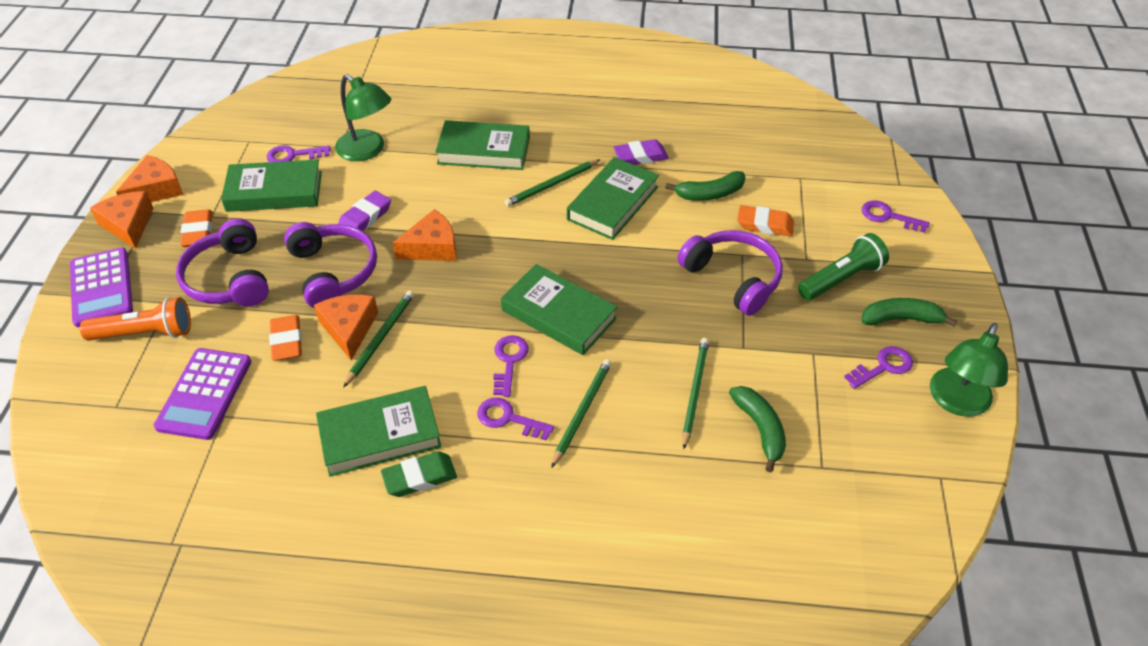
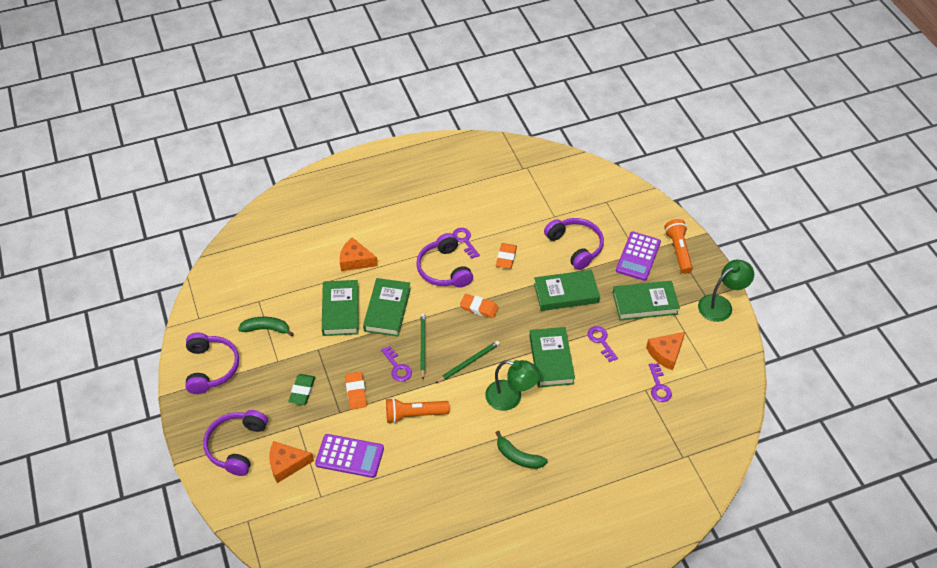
green banana: [665,171,745,201] [729,386,786,473] [862,298,957,327] = 3 -> [238,317,294,337] [495,431,547,469] = 2
green flashlight: [798,233,889,300] = 1 -> none = 0
green pencil: [343,291,414,388] [505,159,601,207] [551,359,612,468] [682,338,709,449] = 4 -> [420,313,426,379] [435,341,500,383] = 2
orange cheese: [90,191,153,249] [116,155,183,202] [314,295,378,360] [392,209,457,261] = 4 -> [269,441,314,483] [340,237,378,271] [646,332,685,370] = 3
orange flashlight: [80,297,191,341] = 1 -> [386,398,449,423] [664,219,693,274] = 2
purple eraser: [338,191,391,231] [613,139,669,165] = 2 -> none = 0
purple headphones: [176,219,269,306] [284,222,377,309] [677,230,783,316] = 3 -> [185,333,239,394] [203,410,268,476] [416,233,473,288] [544,218,604,270] = 4
purple key: [267,145,331,162] [477,398,554,441] [493,335,529,397] [844,346,913,389] [862,200,930,233] = 5 -> [381,346,412,382] [453,228,480,259] [587,326,618,362] [649,363,672,402] = 4

